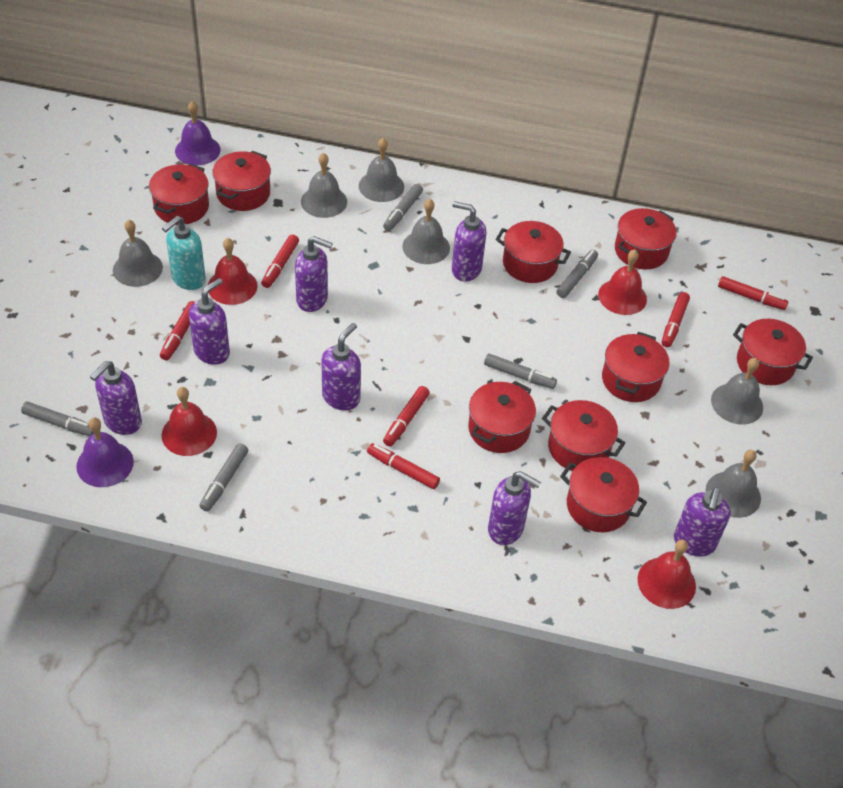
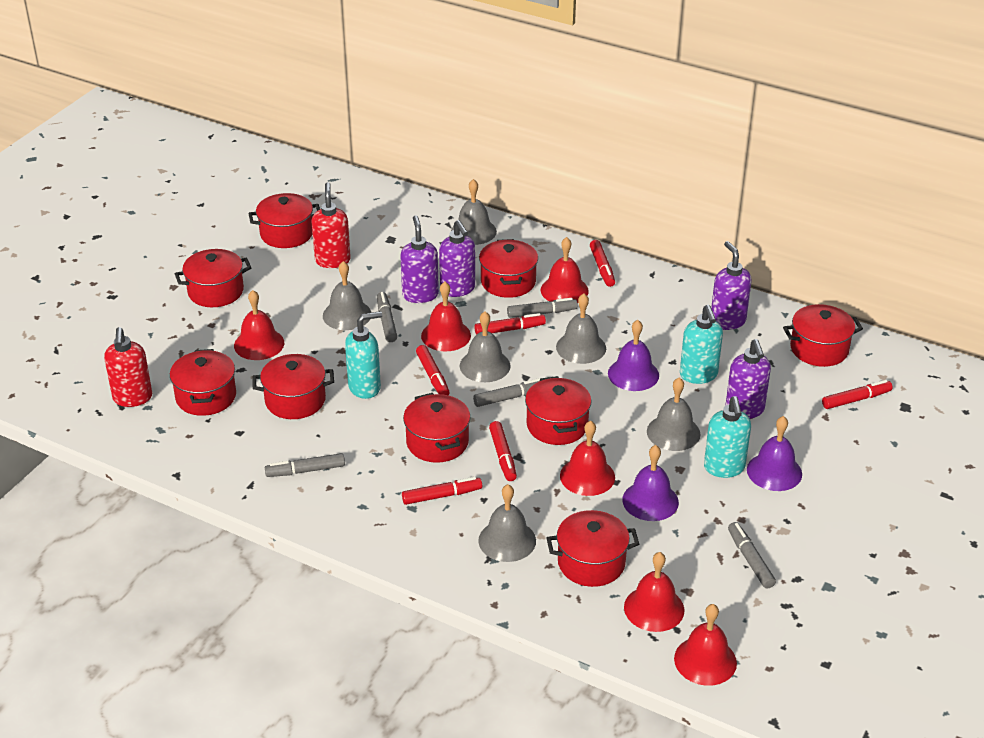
purple bell: [76,417,134,487] [175,101,221,165] = 2 -> [608,320,659,391] [622,445,679,521] [747,416,802,491] = 3
purple soap dispenser: [90,361,142,435] [189,278,230,365] [295,236,333,312] [321,323,361,410] [452,201,486,281] [488,471,541,545] [674,487,731,557] = 7 -> [401,215,439,303] [439,220,475,297] [711,241,752,330] [725,339,771,419] = 4
red bell: [162,387,217,456] [208,238,258,305] [598,249,647,315] [638,539,696,609] = 4 -> [234,290,284,360] [421,282,471,351] [541,237,589,303] [560,421,615,496] [624,552,684,632] [674,604,737,686] = 6
red soap dispenser: none = 0 -> [104,327,152,407] [312,182,351,268] = 2
turquoise soap dispenser: [162,216,206,290] = 1 -> [345,311,382,399] [680,305,723,384] [704,396,751,478] = 3

